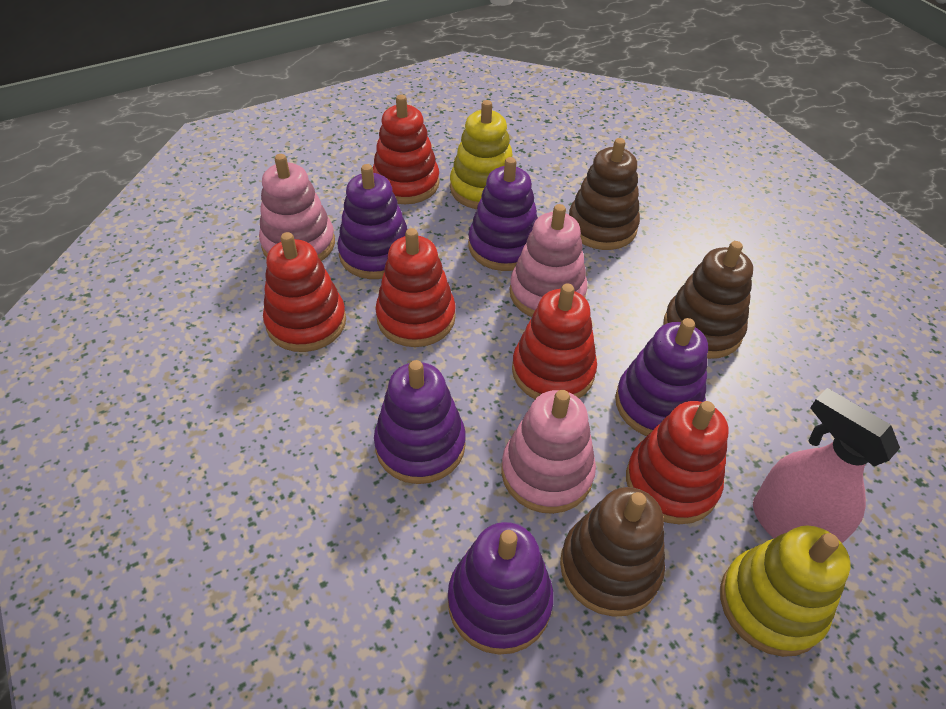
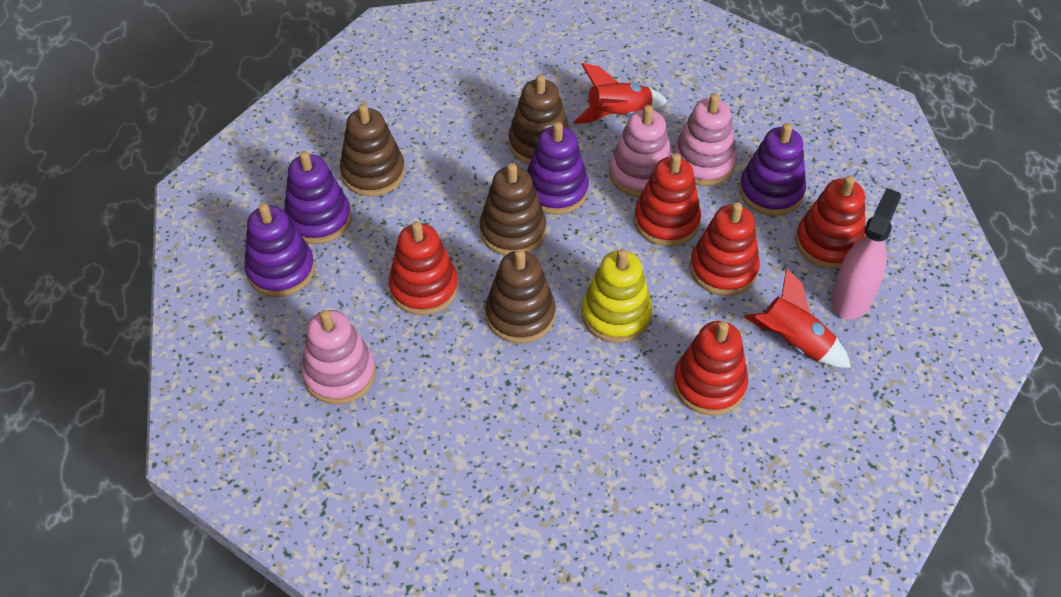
brown stacking toy: [560,487,665,617] [569,138,640,250] [664,241,753,359] = 3 -> [340,104,405,196] [480,163,546,256] [485,249,556,343] [508,74,570,165] = 4
purple stacking toy: [338,164,408,279] [374,360,466,484] [448,522,554,655] [468,157,538,271] [615,318,708,436] = 5 -> [244,203,315,297] [284,151,352,244] [527,122,589,214] [739,123,806,216] = 4
red rocket: none = 0 -> [573,63,667,124] [744,268,851,368] = 2
yellow stacking toy: [450,100,512,209] [720,525,851,657] = 2 -> [582,249,652,343] = 1

